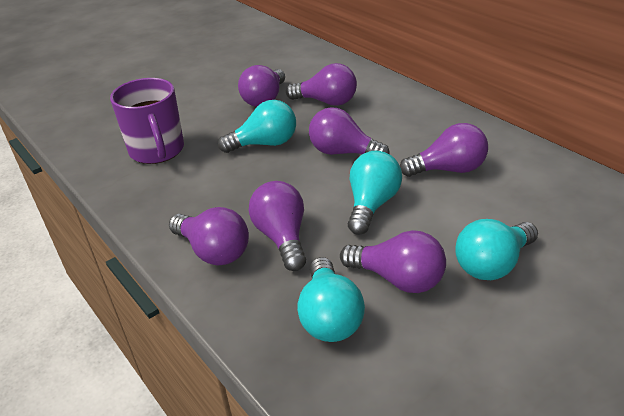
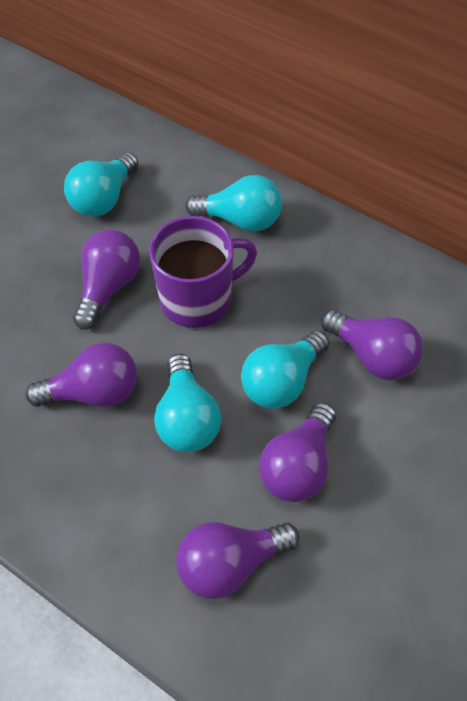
purple light bulb: [169,207,249,266] [238,65,285,107] [249,181,306,271] [286,63,357,106] [309,107,390,155] [340,230,446,293] [400,123,488,177] = 7 -> [25,343,137,407] [73,230,140,330] [176,522,300,599] [259,402,336,502] [321,309,423,380] = 5

